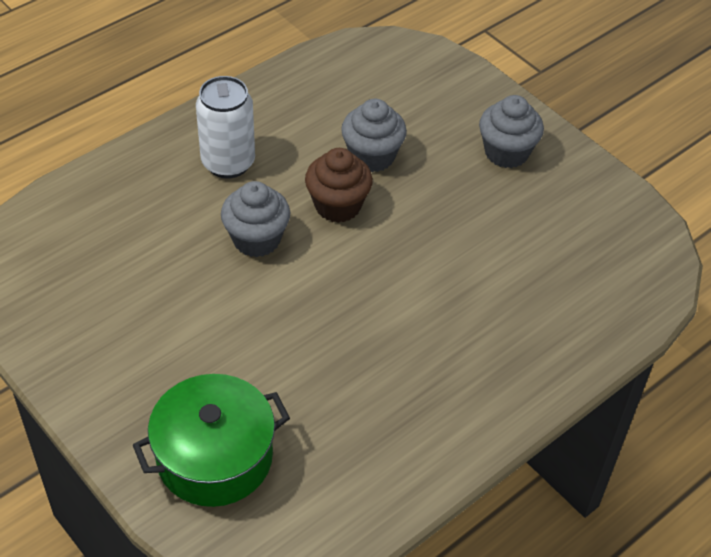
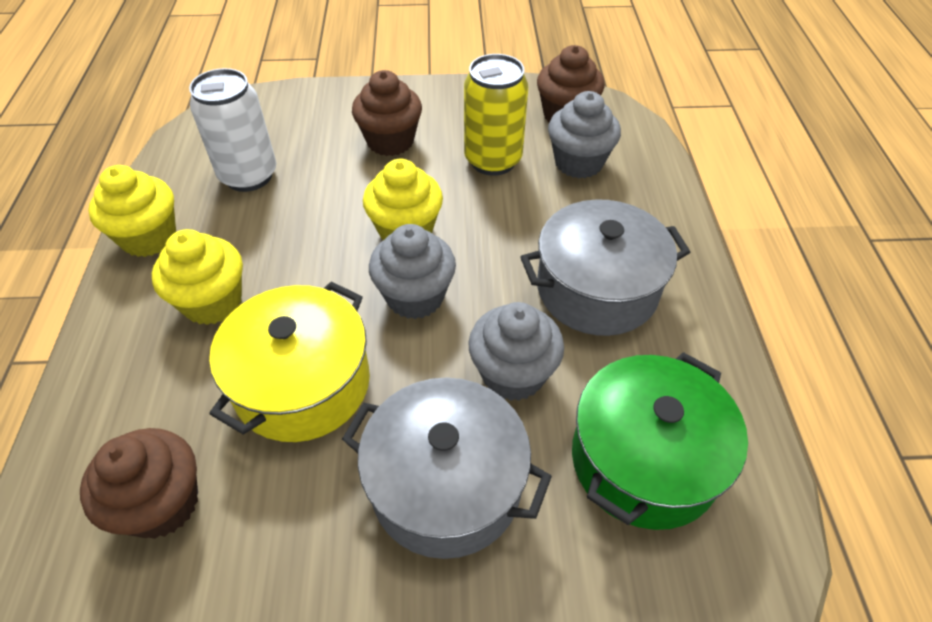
brown cupcake: [305,148,373,223] = 1 -> [80,428,198,539] [352,70,422,156] [537,45,605,122] = 3
grey pot: none = 0 -> [342,378,552,559] [520,199,690,336] = 2
yellow can: none = 0 -> [464,54,528,176] = 1
yellow cupcake: none = 0 -> [88,165,176,257] [152,229,243,325] [363,159,443,240] = 3
yellow pot: none = 0 -> [209,281,370,442] = 1

